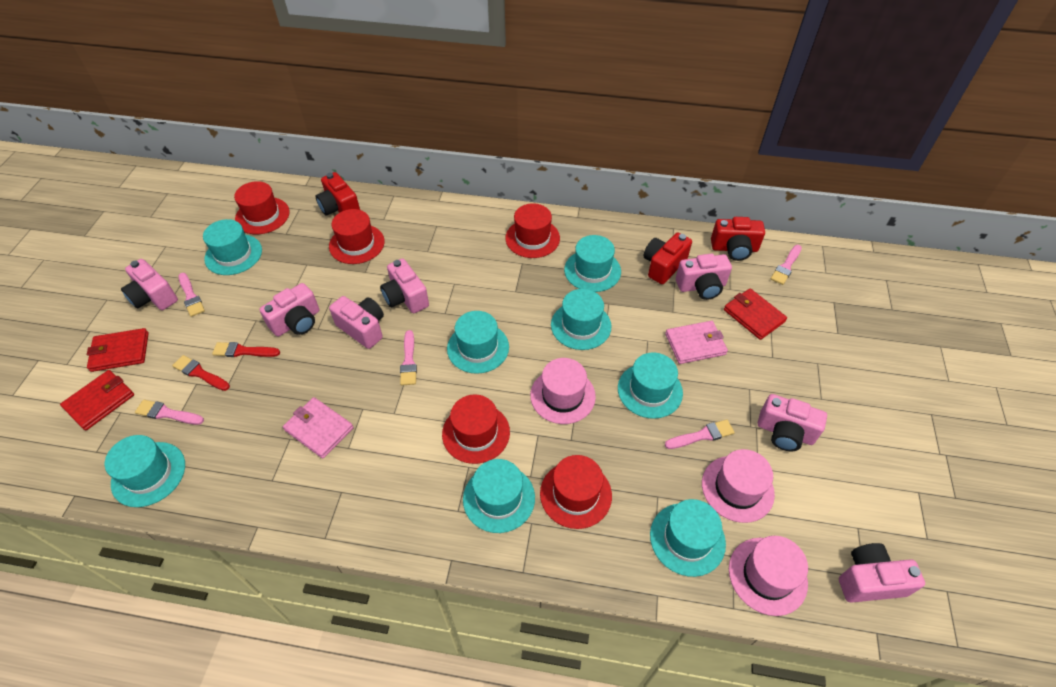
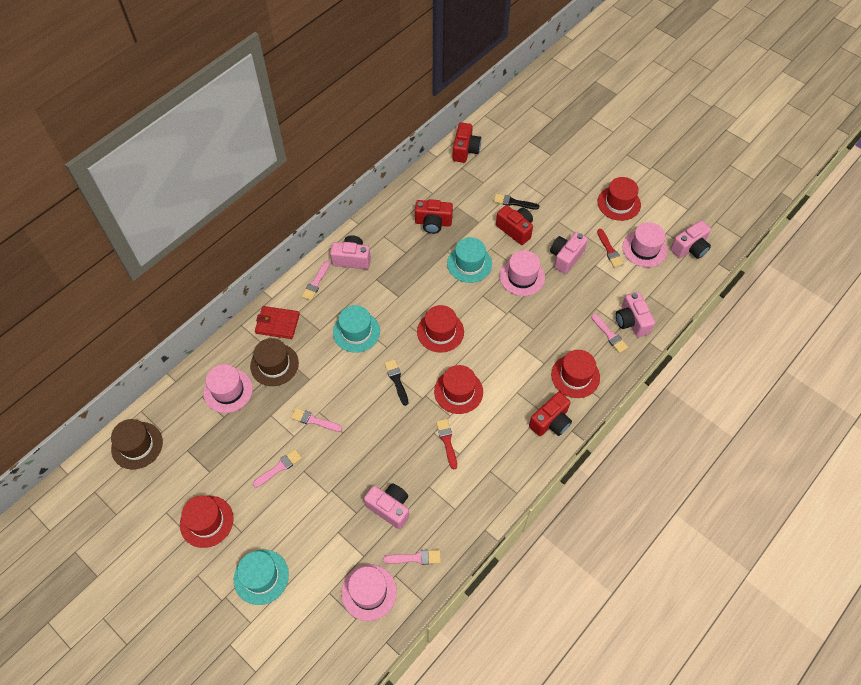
black brush: none = 0 -> [384,359,408,406] [494,194,539,210] = 2
brown hat: none = 0 -> [111,419,163,469] [250,338,299,386] = 2
pink camera: [121,259,178,310] [259,283,319,337] [329,296,384,349] [380,258,429,313] [676,254,732,300] [758,394,827,451] [839,543,925,603] = 7 -> [330,235,371,269] [364,483,409,529] [550,232,588,274] [616,292,655,337] [670,220,711,259] = 5
pink hat: [530,358,596,424] [702,449,775,523] [729,536,808,616] = 3 -> [203,364,253,413] [341,564,397,621] [500,250,545,296] [622,222,667,267] = 4
pink wallet: [283,397,354,459] [665,321,728,364] = 2 -> none = 0
red camera: [315,172,360,215] [644,233,692,284] [711,217,765,261] = 3 -> [415,199,453,234] [452,122,481,163] [496,205,533,245] [529,392,572,436] = 4
red wallet: [60,370,134,430] [87,328,149,372] [724,288,787,340] = 3 -> [255,306,300,339] = 1
turquoise hat: [105,435,185,507] [203,219,262,275] [447,311,509,374] [463,459,535,533] [551,289,611,350] [564,235,621,292] [618,353,683,419] [650,499,726,577] = 8 -> [234,550,289,605] [333,305,380,353] [447,237,492,283] = 3

